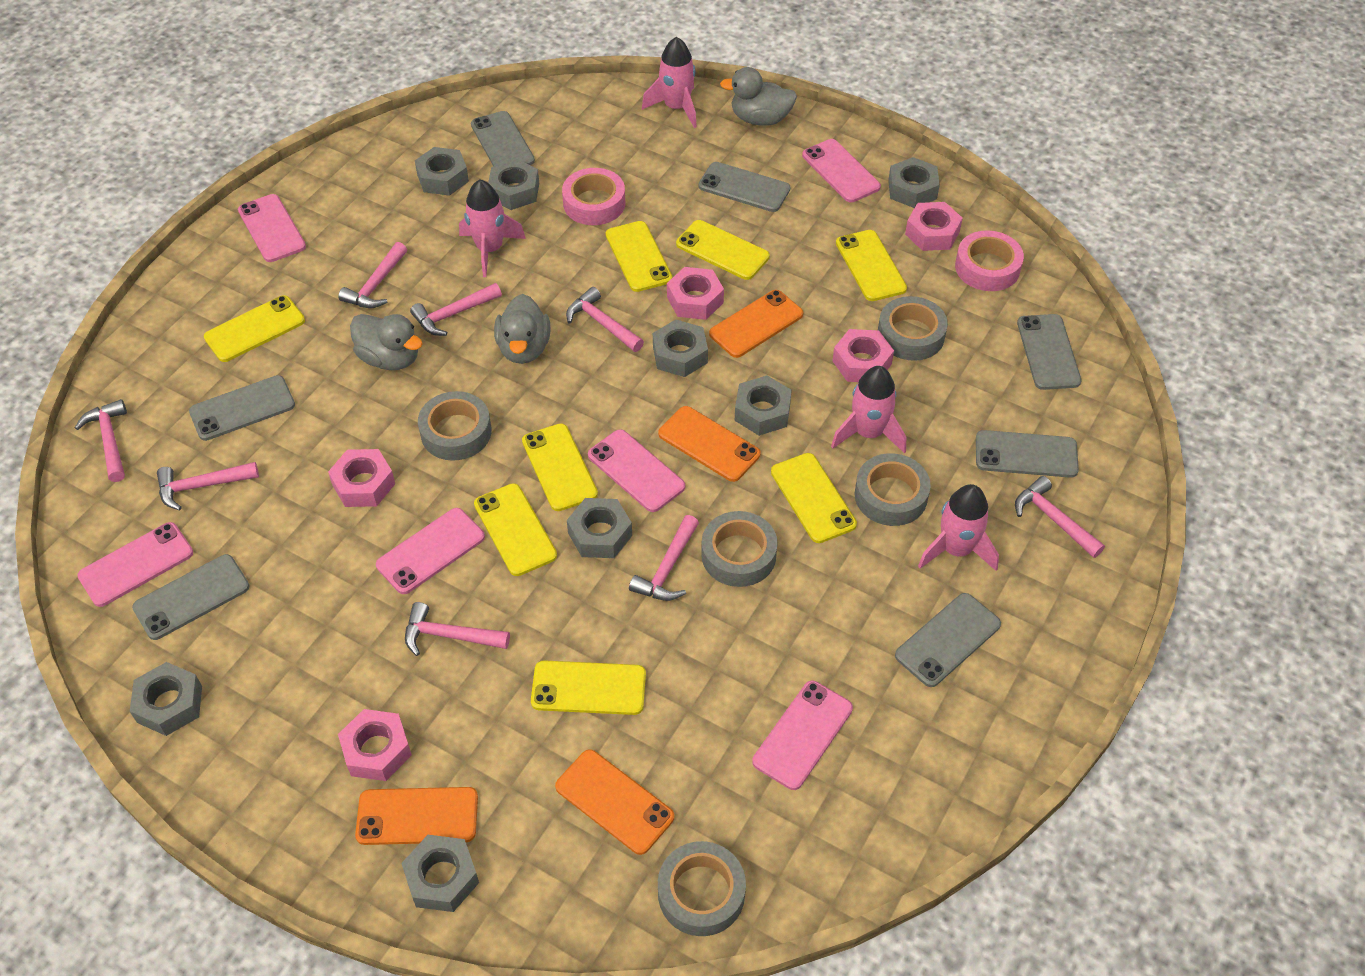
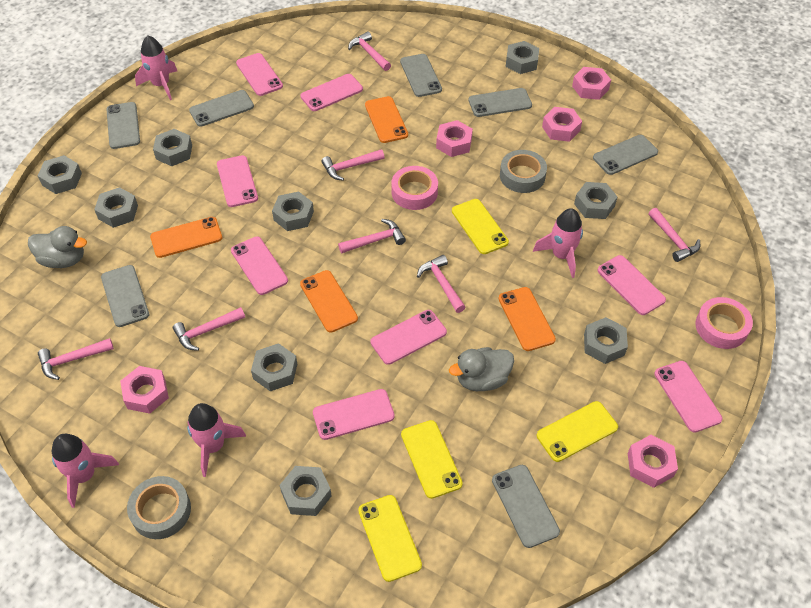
grey duck: [350,314,423,370] [494,294,550,364] [720,67,797,126] = 3 -> [28,226,87,268] [449,347,514,391] = 2
grey nut: [130,662,202,736] [401,835,479,912] [415,147,469,196] [488,159,539,210] [567,498,632,558] [653,319,708,377] [735,376,792,436] [888,157,940,208] = 8 -> [38,155,82,194] [94,187,138,228] [153,129,192,166] [251,343,297,392] [272,191,314,231] [280,466,332,516] [506,41,539,74] [574,182,618,219] [584,317,628,364] = 9
grey tape: [418,391,492,461] [658,841,746,936] [701,511,778,587] [854,453,931,526] [878,296,948,361] = 5 -> [127,476,191,539] [500,150,547,193] = 2
pink hammer: [75,399,127,482] [157,462,259,510] [338,242,407,308] [405,602,510,656] [410,283,502,336] [566,287,644,352] [629,515,699,601] [1015,476,1105,558] = 8 -> [38,338,114,380] [173,307,245,351] [321,149,385,181] [338,219,406,253] [348,31,391,71] [417,255,466,313] [648,208,700,262] = 7
pink phone: [77,522,193,607] [238,194,306,262] [376,508,485,594] [588,429,685,512] [752,681,853,790] [802,139,881,202] = 6 -> [217,155,258,207] [231,236,288,295] [236,53,283,96] [300,74,363,111] [313,389,395,440] [371,310,447,365] [598,255,666,315] [654,361,723,433] = 8
yellow phone: [204,295,305,362] [474,483,557,576] [522,423,598,511] [531,660,646,715] [606,221,672,292] [676,220,770,280] [771,453,857,543] [836,230,907,301] = 8 -> [358,495,422,582] [401,420,463,499] [452,199,509,254] [537,401,618,462] = 4

